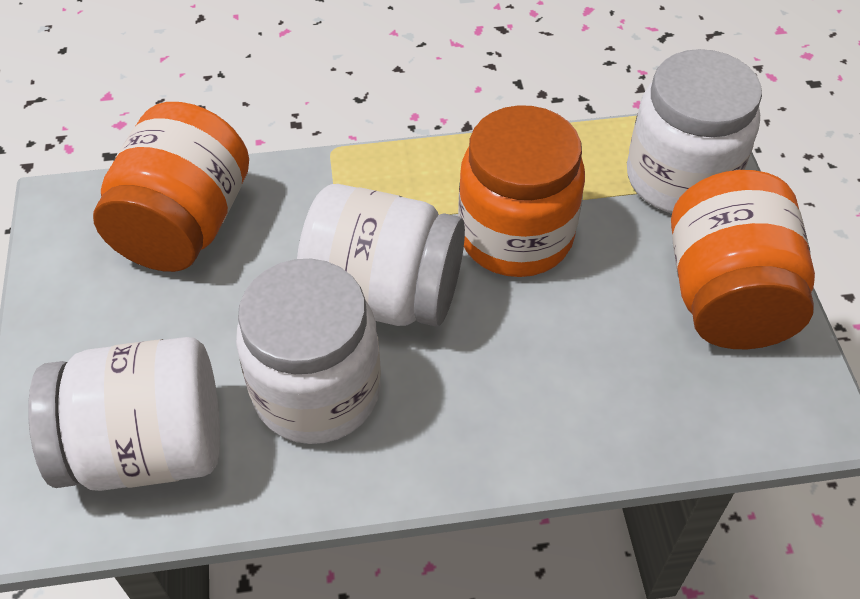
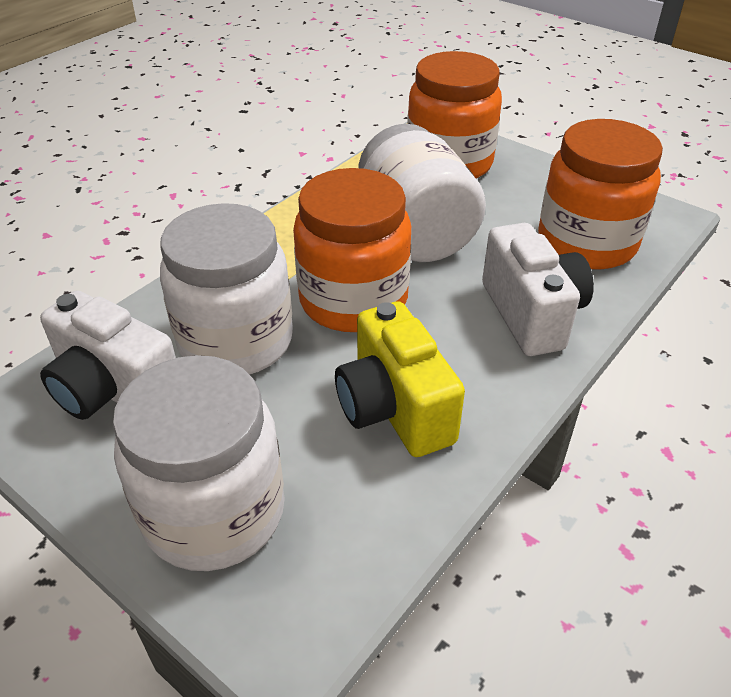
white camera: none = 0 -> [40,291,176,420] [482,223,594,356] = 2
white jar: [28,337,220,491] [236,259,381,444] [297,184,465,327] [627,49,762,213] = 4 -> [113,355,285,571] [160,203,293,375] [358,124,486,262] = 3
yellow camera: none = 0 -> [335,301,465,457] = 1

